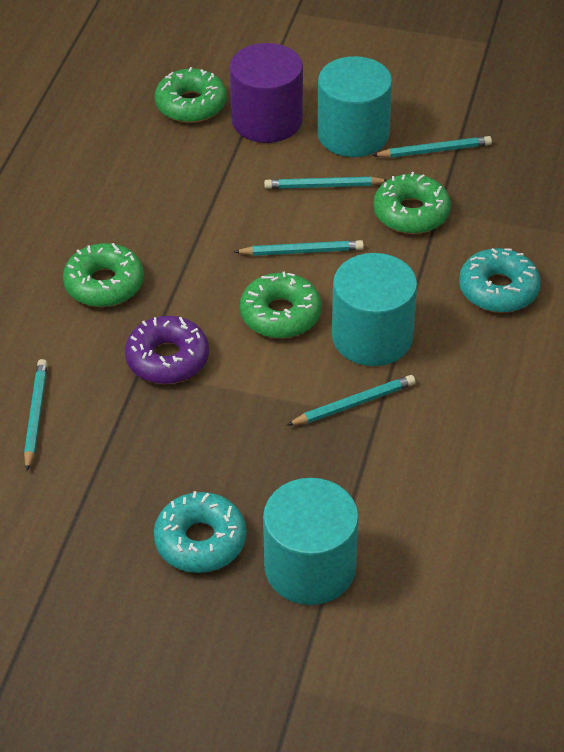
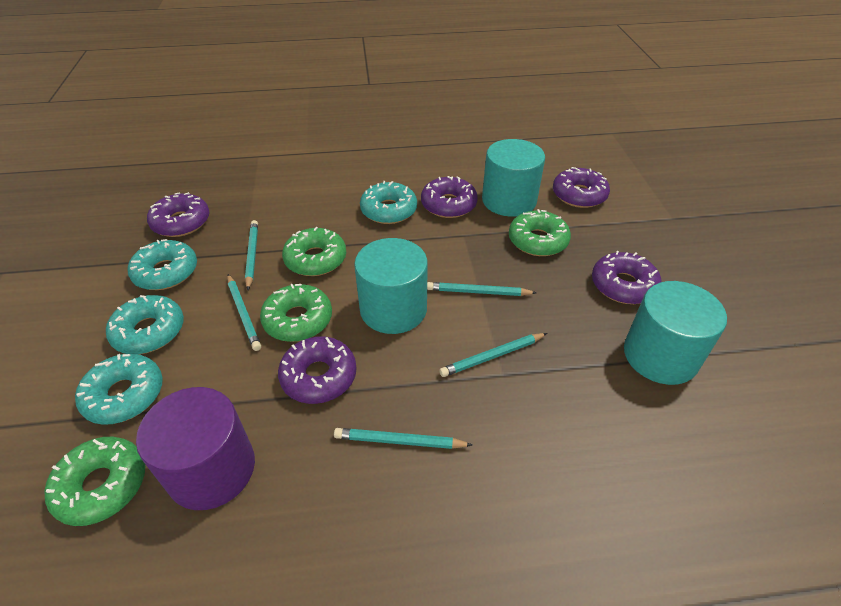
purple donut: [125,316,209,384] = 1 -> [147,192,210,237] [278,336,357,404] [421,176,478,218] [553,167,610,208] [592,251,662,304] = 5
turquoise donut: [154,491,246,573] [459,248,541,313] = 2 -> [75,354,163,425] [106,295,184,354] [128,239,197,290] [360,181,417,224] = 4

